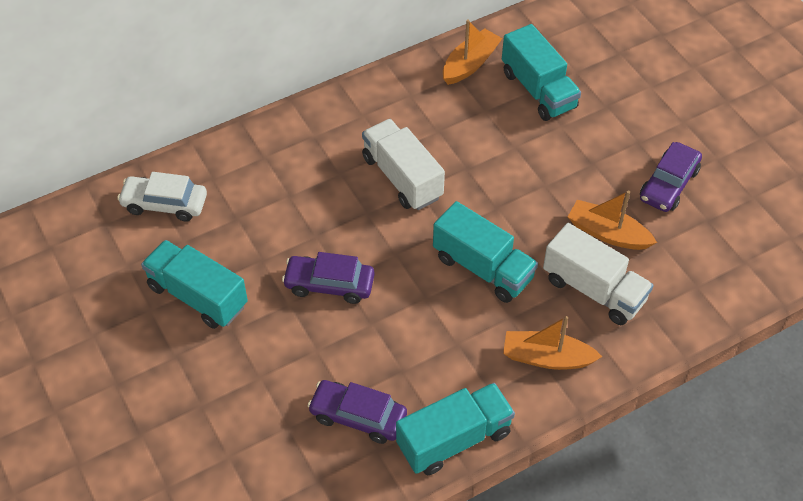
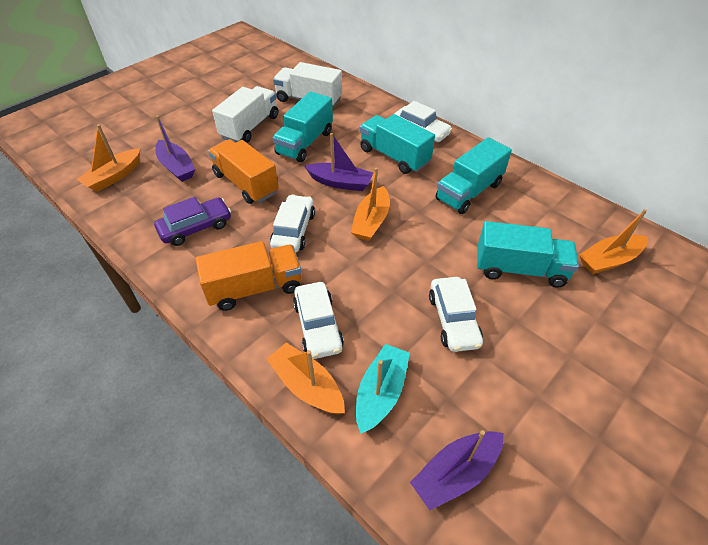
orange boat: [443,19,502,85] [503,316,602,370] [568,190,657,250] = 3 -> [76,125,140,192] [267,342,345,414] [351,168,389,241] [579,209,648,274] = 4
orange truck: none = 0 -> [196,241,302,311] [208,139,279,204] = 2
purple boat: none = 0 -> [155,115,195,182] [305,133,373,191] [410,430,504,510] = 3
purple car: [282,252,375,304] [307,380,407,444] [640,142,702,212] = 3 -> [154,197,231,246] = 1
turquoise boat: none = 0 -> [356,344,410,434] = 1
white car: [117,172,207,222] = 1 -> [270,195,315,252] [293,282,344,359] [394,101,452,142] [429,277,483,352] = 4

